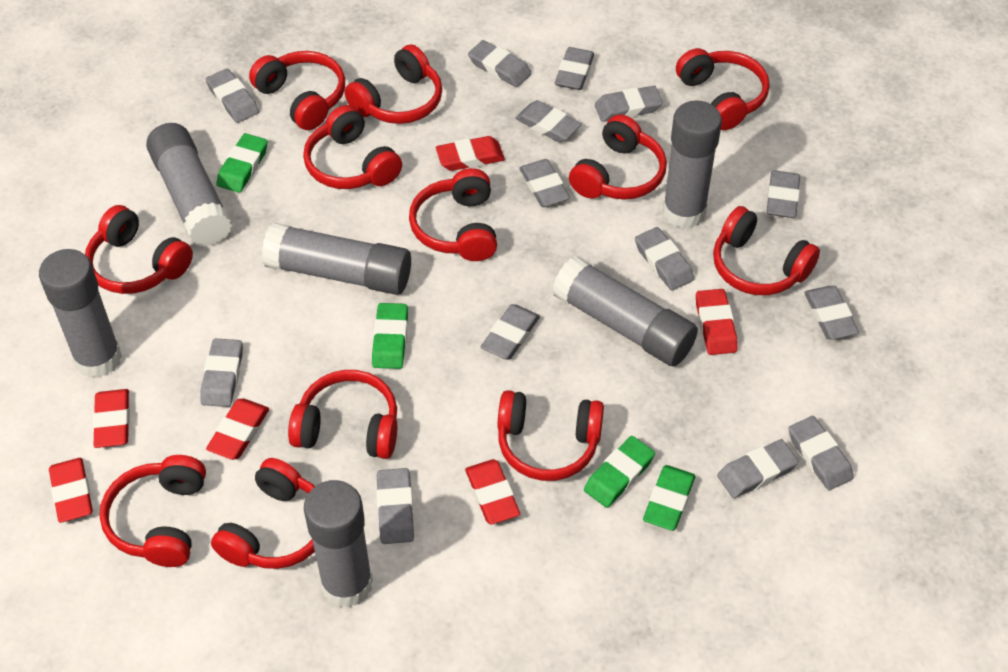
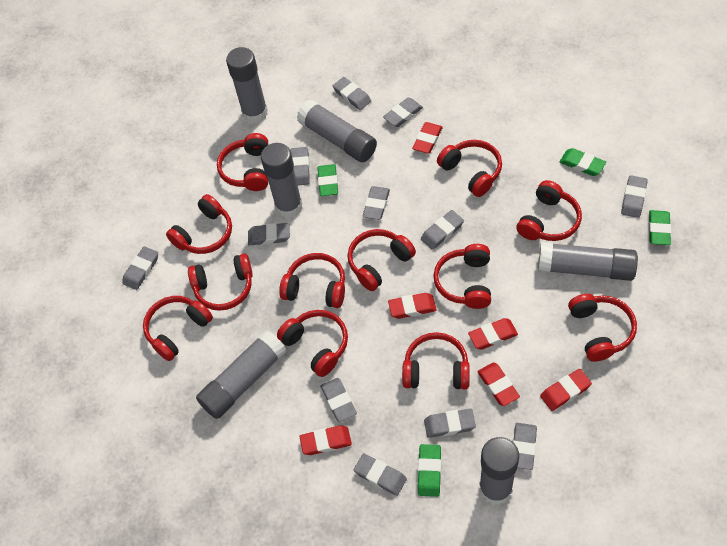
grey eraser: [200,338,243,407] [206,68,259,123] [377,468,414,544] [468,40,532,87] [481,304,540,359] [515,100,582,143] [519,159,570,207] [555,47,594,90] [595,86,663,122] [635,227,694,291] [717,439,798,498] [767,170,800,218] [788,416,854,490] [804,286,859,340] = 14 -> [122,246,158,290] [248,223,290,245] [290,147,310,185] [321,378,357,422] [333,77,371,110] [354,453,407,496] [363,186,390,220] [383,98,423,127] [421,210,464,250] [424,409,476,438] [513,423,537,470] [621,175,648,218] = 12

